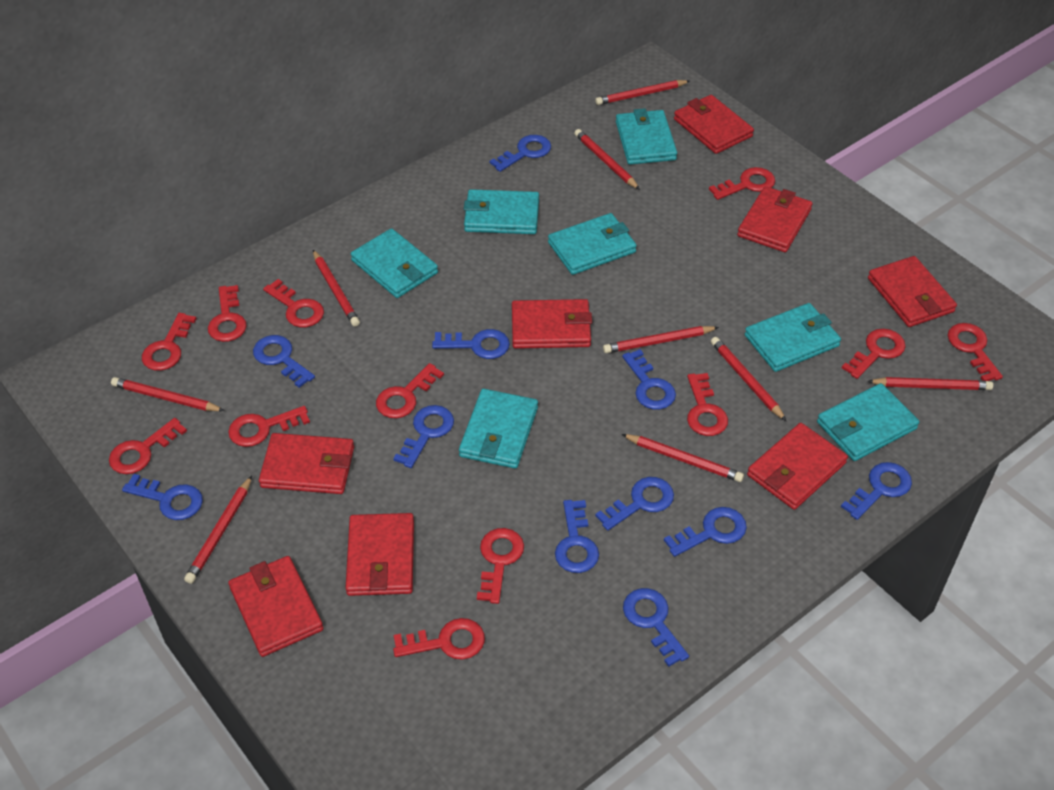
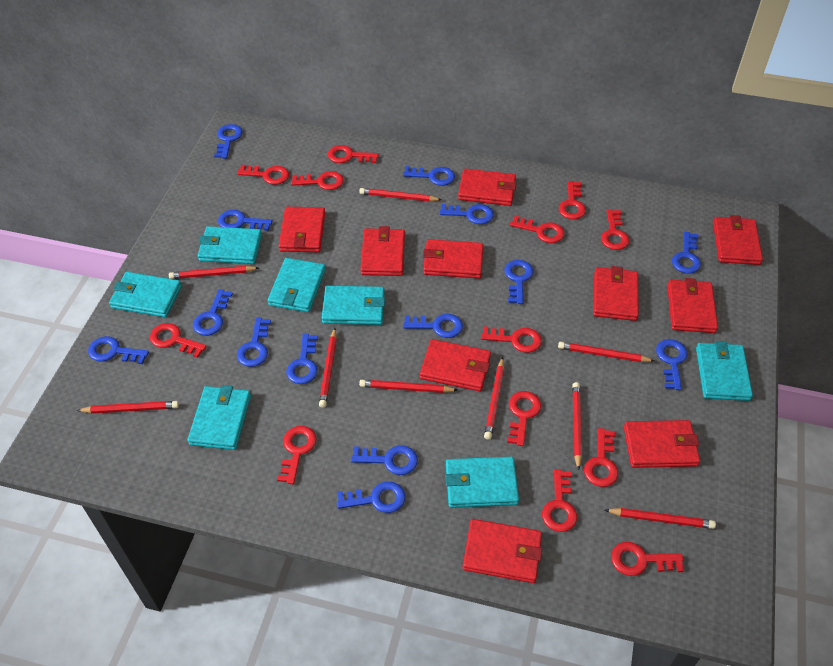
blue key: [122,474,203,520] [253,335,315,388] [393,405,454,468] [432,329,510,359] [490,135,551,172] [555,500,599,573] [595,477,674,531] [622,349,676,410] [623,588,689,667] [664,507,747,557] [841,462,912,520] = 11 -> [88,336,149,364] [193,289,233,336] [214,124,243,159] [218,210,272,231] [237,318,271,367] [286,334,318,384] [337,481,405,513] [351,445,418,475] [403,166,455,186] [403,314,463,338] [439,204,494,224] [505,260,533,304] [656,339,688,390] [672,232,701,274] = 14
red key: [109,418,187,474] [142,313,196,371] [208,285,247,342] [228,406,310,447] [263,279,324,327] [376,363,444,418] [393,618,485,660] [477,528,524,604] [687,373,728,436] [709,167,775,200] [842,329,906,379] [948,323,1003,381] = 12 -> [150,323,207,358] [237,165,289,185] [277,426,317,484] [291,171,344,190] [328,145,379,163] [481,326,542,353] [507,391,541,446] [510,215,564,243] [542,469,577,532] [559,181,586,219] [584,428,618,487] [601,209,629,250] [611,542,684,576] = 13
red wallet: [228,556,324,657] [259,433,354,494] [346,513,414,596] [512,299,592,349] [674,95,754,154] [737,186,813,252] [747,423,848,510] [868,256,957,327] = 8 -> [279,207,325,252] [360,226,405,276] [420,339,491,391] [423,239,483,279] [458,169,516,206] [463,519,542,583] [593,266,639,321] [624,420,700,468] [667,278,718,333] [713,215,763,265] = 10

